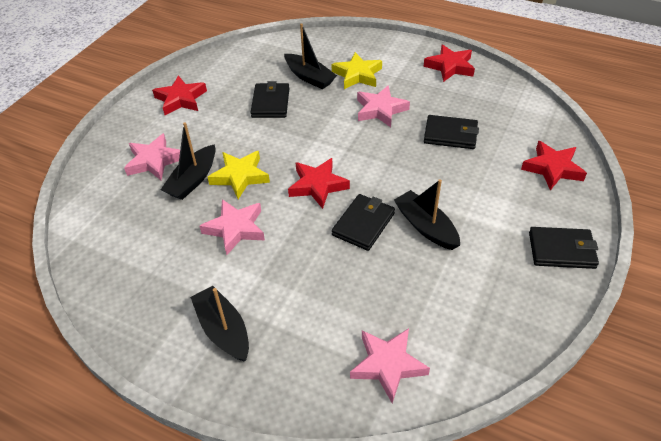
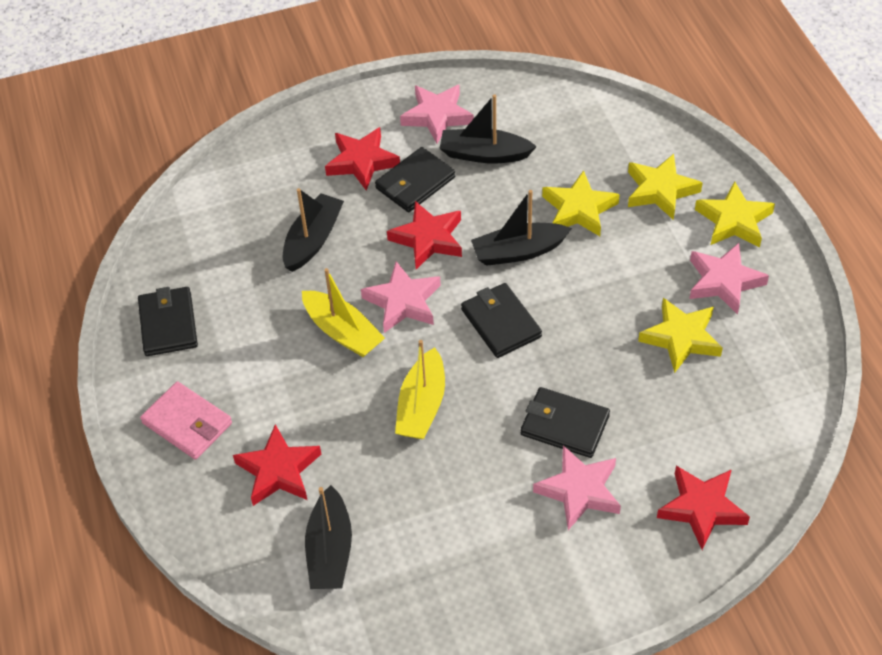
pink wallet: none = 0 -> [140,381,232,460] = 1
yellow boat: none = 0 -> [302,268,385,357] [395,340,445,439] = 2
yellow star: [208,151,270,199] [332,52,382,89] = 2 -> [542,170,620,236] [628,154,702,220] [638,298,723,373] [695,181,775,247] = 4

